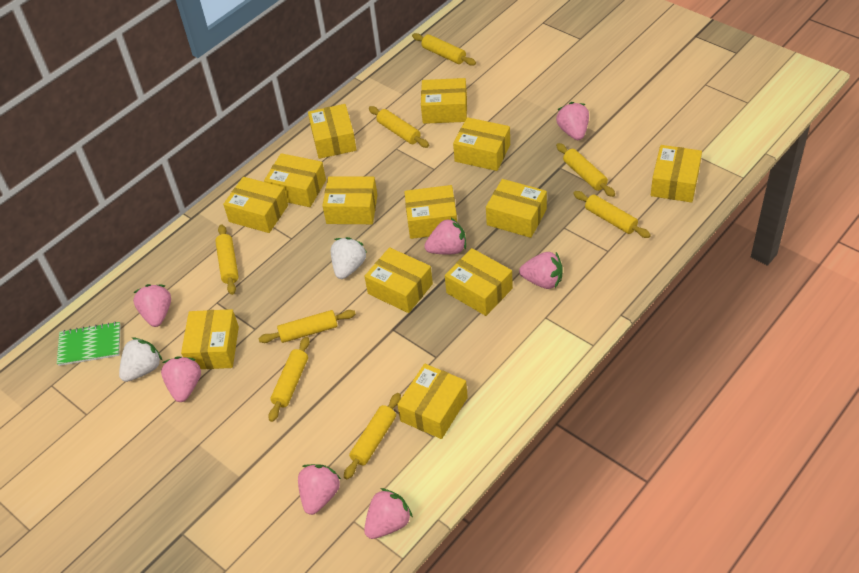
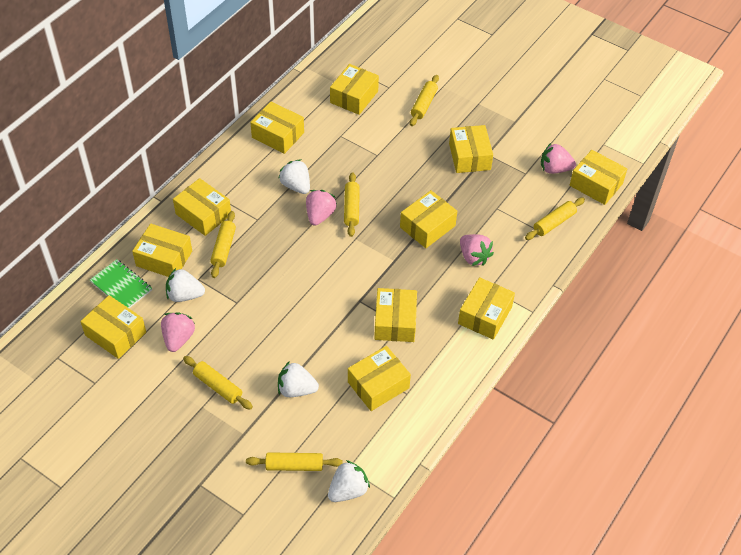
pink strawberry: [133,284,171,327] [161,357,201,402] [298,464,341,515] [364,488,413,539] [424,218,466,254] [519,252,563,289] [556,102,589,140] = 7 -> [161,312,195,352] [306,190,337,226] [460,234,494,266] [541,143,576,174] = 4
white strawberry: [119,337,163,382] [331,237,367,279] = 2 -> [166,268,205,302] [278,159,310,194] [278,361,319,397] [328,460,370,502] = 4
yellow box: [181,309,239,369] [223,177,288,233] [264,153,326,207] [308,104,357,159] [322,176,377,224] [365,247,433,313] [397,364,468,439] [404,185,457,239] [421,78,467,124] [445,248,513,316] [453,117,510,171] [486,179,547,238] [651,145,702,203] = 13 -> [80,295,146,359] [132,224,192,277] [173,178,231,236] [250,102,304,154] [330,64,379,115] [348,346,411,411] [374,288,417,342] [400,190,457,248] [449,125,493,173] [458,277,515,340] [570,150,627,205] = 11
yellow rolling pin: [215,224,239,295] [259,310,356,343] [268,336,310,422] [344,393,401,479] [369,106,429,148] [412,33,476,66] [556,143,615,197] [573,191,651,238] = 8 -> [183,356,253,410] [210,211,236,278] [246,452,343,471] [344,172,360,237] [410,75,439,126] [525,197,585,240] = 6

